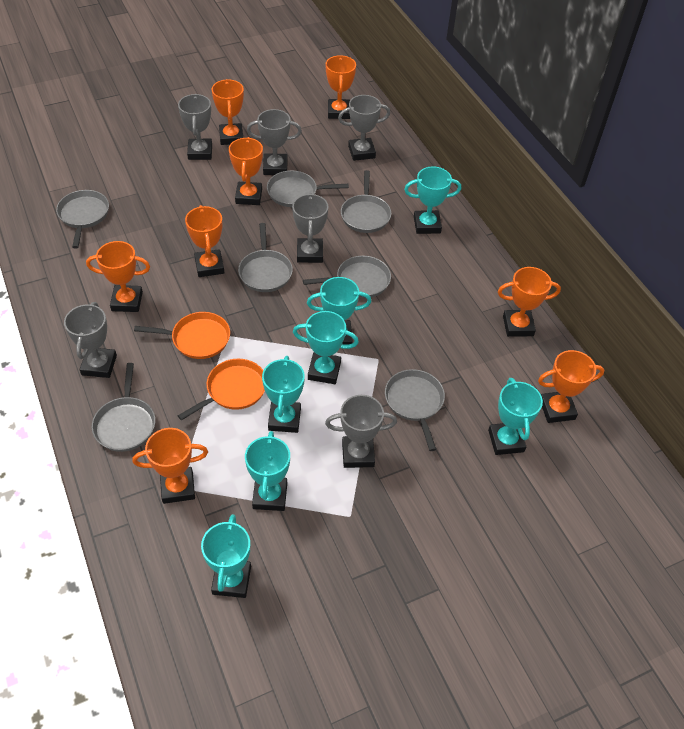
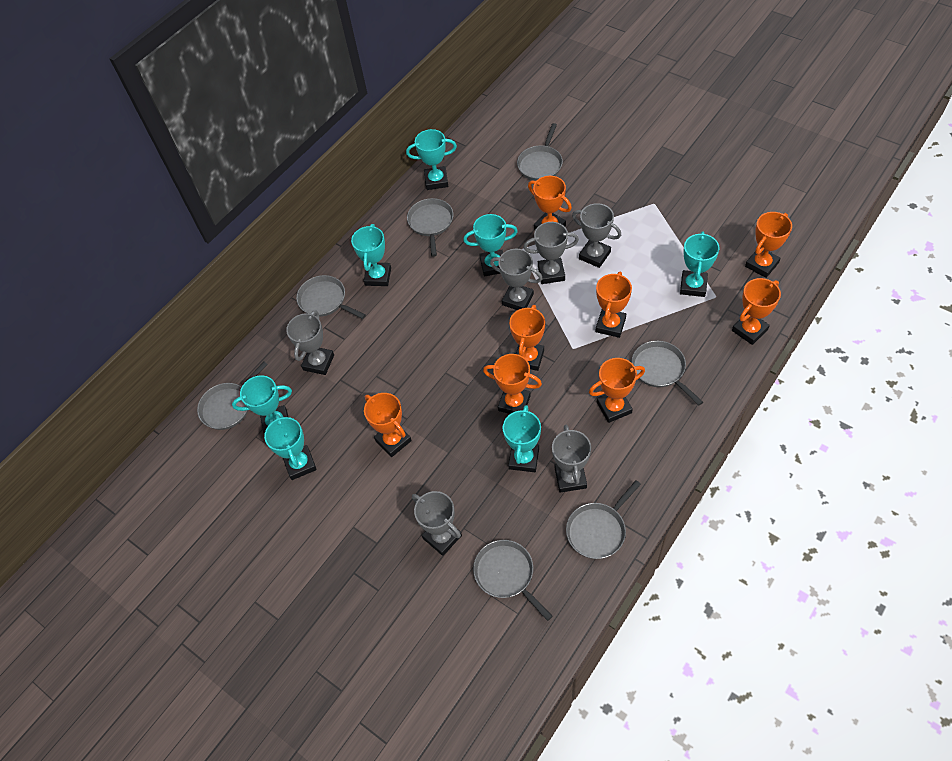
orange pan: [134,312,230,359] [178,359,265,420] = 2 -> none = 0

